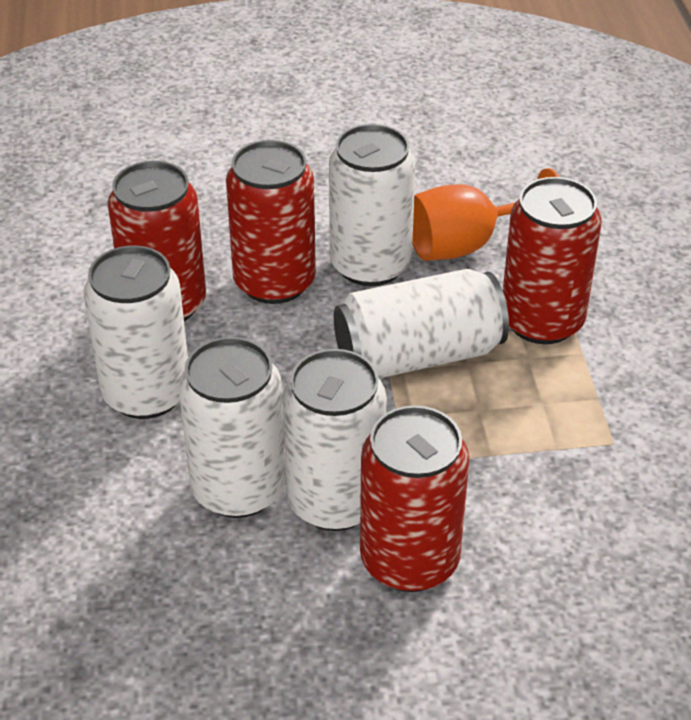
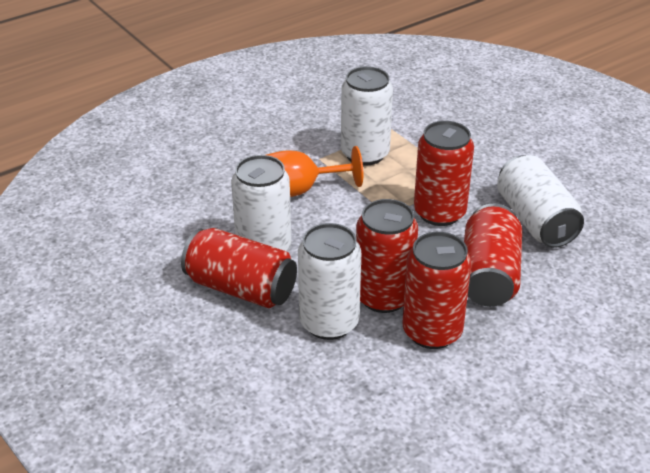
red can: [107,161,206,321] [226,140,316,304] [360,405,469,592] [503,177,602,344] = 4 -> [181,228,297,308] [356,199,418,313] [403,232,472,349] [414,121,474,226] [464,204,522,307] = 5
white can: [83,245,188,419] [178,337,286,518] [283,349,387,531] [329,124,416,286] [334,269,509,378] = 5 -> [231,155,291,252] [298,223,361,340] [341,66,393,166] [497,155,584,248] = 4

